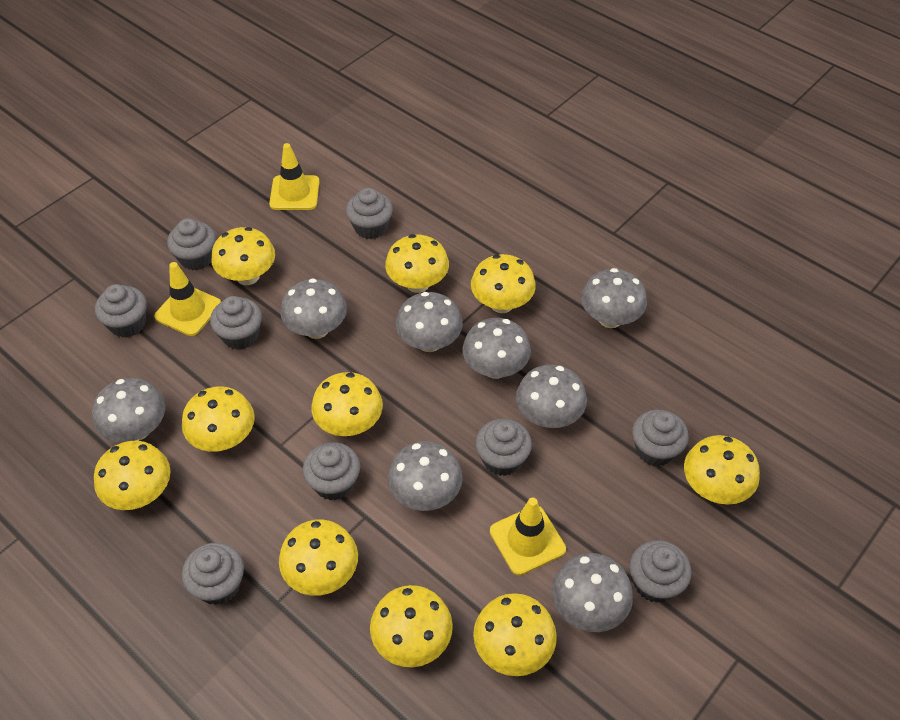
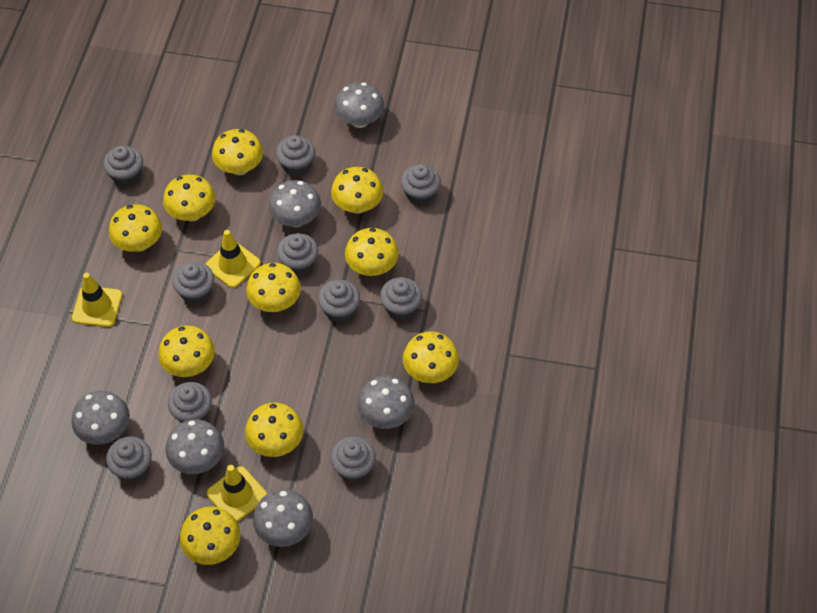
grey cupcake: [95,284,147,338] [167,218,216,271] [182,542,244,605] [210,296,262,350] [303,442,360,501] [346,188,393,239] [475,419,532,476] [630,540,691,603] [632,409,689,467] = 9 -> [103,146,143,187] [106,436,152,482] [168,382,212,423] [172,262,214,304] [276,135,315,176] [277,233,318,276] [318,280,360,323] [330,436,376,482] [380,277,422,320] [401,164,441,205] = 10
grey mushroom: [92,378,165,442] [280,279,347,339] [388,441,463,511] [396,292,463,352] [462,318,531,379] [516,365,587,428] [552,553,633,632] [581,268,647,328] = 8 -> [71,391,130,445] [166,419,224,474] [253,489,313,547] [269,180,321,227] [334,82,384,128] [357,375,415,429] = 6

